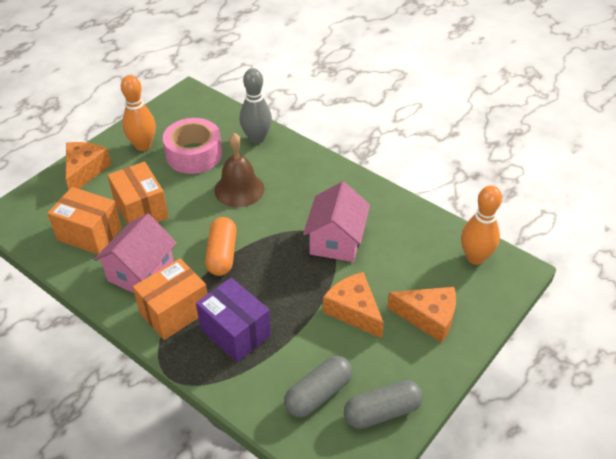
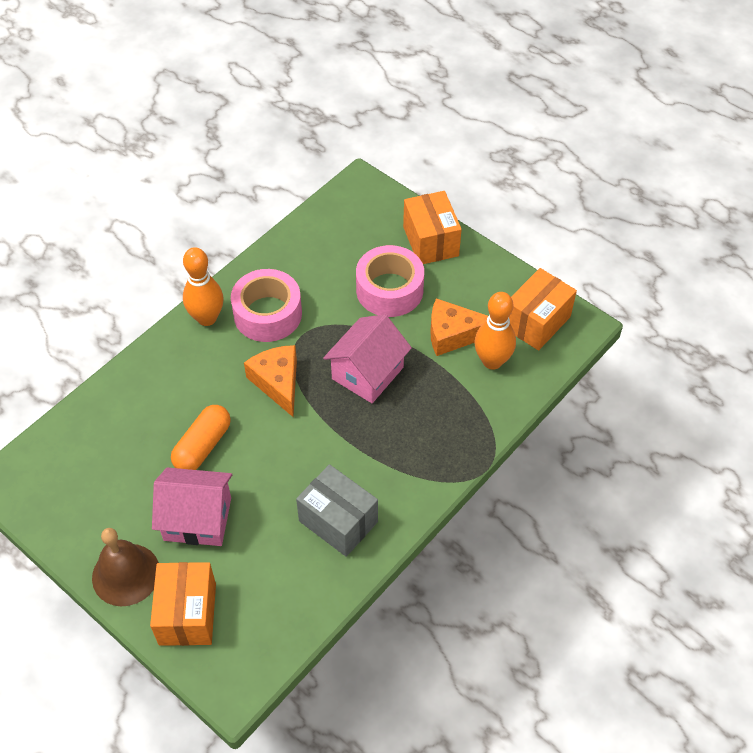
grey bowling pin: [240,68,272,144] = 1 -> none = 0
grey box: none = 0 -> [296,464,378,557] = 1
grey capsule: [284,356,352,418] [344,380,423,429] = 2 -> none = 0
orange cheese: [66,142,111,189] [323,272,384,338] [387,287,456,343] = 3 -> [244,345,297,417] [430,298,488,356] = 2
pink tape: [163,118,222,174] = 1 -> [231,269,302,342] [356,245,424,317] = 2
purple box: [196,278,271,362] = 1 -> none = 0

